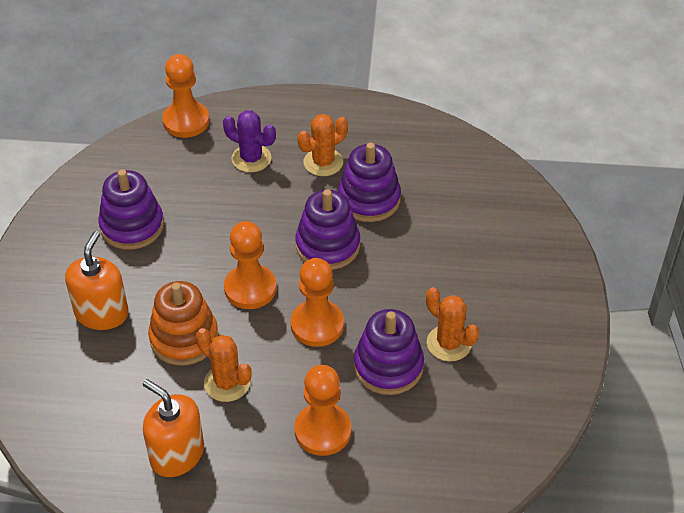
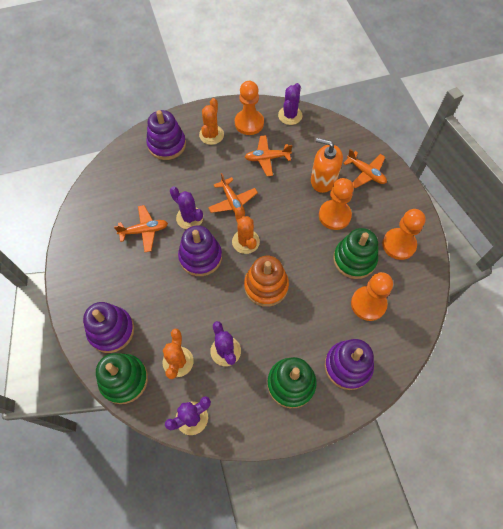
green stacking toy: none = 0 -> [96,353,148,404] [267,357,317,408] [333,228,378,279] = 3
orange plane: none = 0 -> [114,205,168,252] [208,173,258,216] [245,135,292,176] [343,149,387,188] = 4
orange soap dispenser: [65,231,129,330] [143,379,204,477] = 2 -> [311,138,343,193] = 1
purple cactus: [223,110,276,173] = 1 -> [165,396,211,435] [170,187,203,229] [210,321,241,366] [278,83,302,125] = 4

